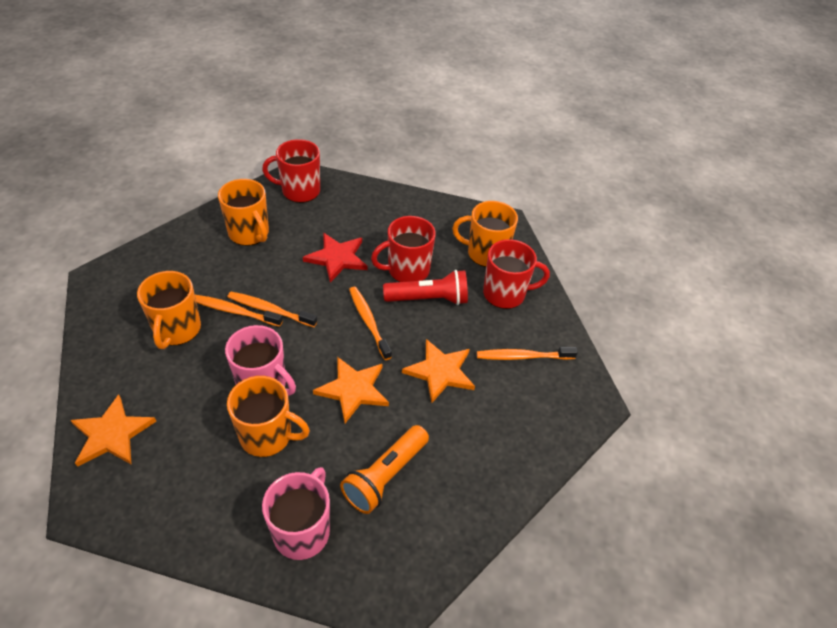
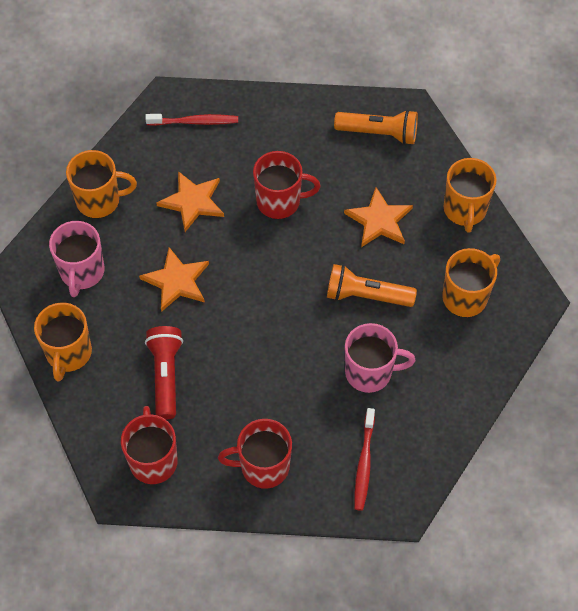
orange flashlight: [340,425,429,514] = 1 -> [327,264,417,307] [334,110,418,145] = 2
orange toothbrush: [195,295,283,327] [228,292,317,327] [349,287,392,360] [477,347,578,360] = 4 -> none = 0
red star: [303,233,368,283] = 1 -> none = 0
red toothbrush: none = 0 -> [145,114,238,126] [354,408,375,511] = 2

